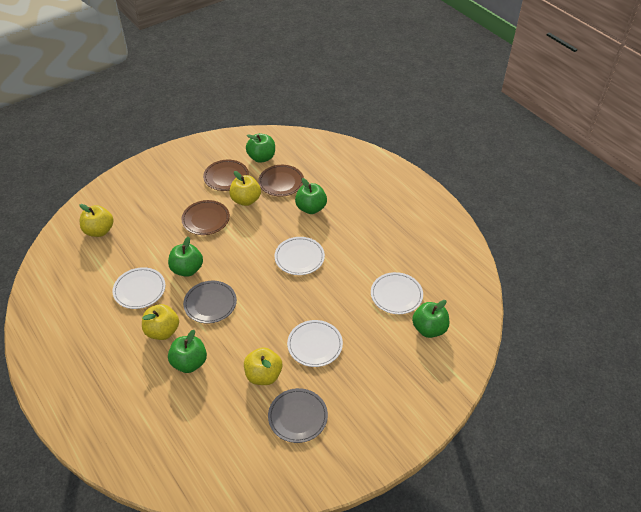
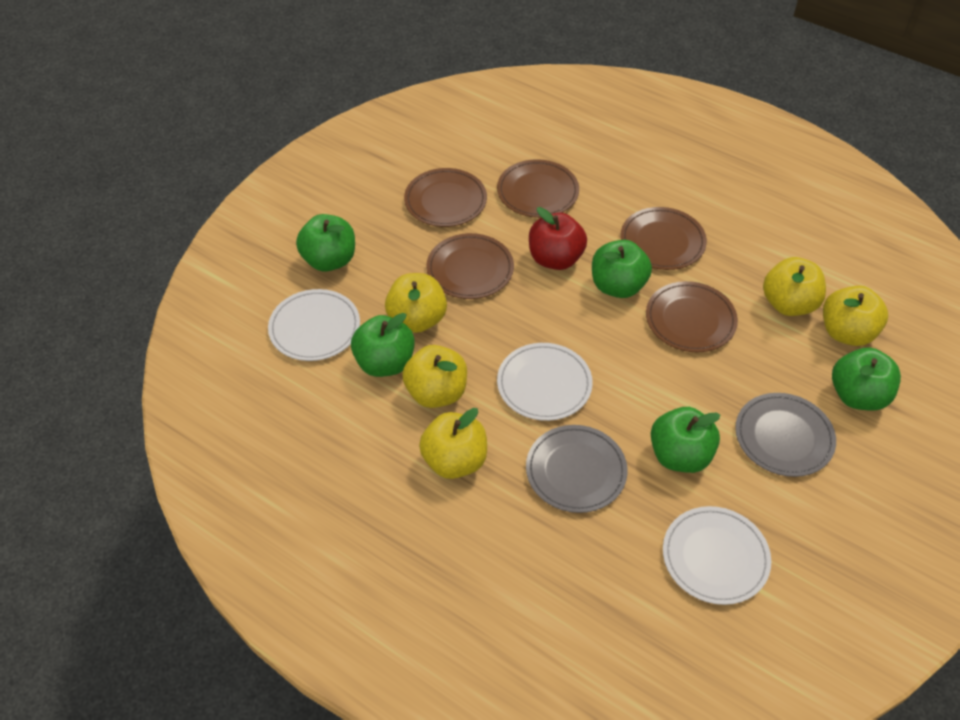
brown plate: [181,200,230,235] [203,160,249,191] [258,165,304,197] = 3 -> [404,168,487,227] [426,233,514,299] [497,159,579,218] [620,207,707,270] [646,281,738,352] = 5
red apple: none = 0 -> [529,207,587,270] = 1
white plate: [112,267,166,309] [275,237,325,275] [287,320,343,367] [371,272,423,314] = 4 -> [268,289,360,361] [497,343,593,421] [663,506,771,605] = 3
yellow apple: [79,204,114,237] [142,304,179,340] [229,171,261,206] [244,347,282,385] = 4 -> [385,273,447,333] [402,345,467,408] [419,408,487,479] [763,257,826,316] [823,285,888,346] = 5

